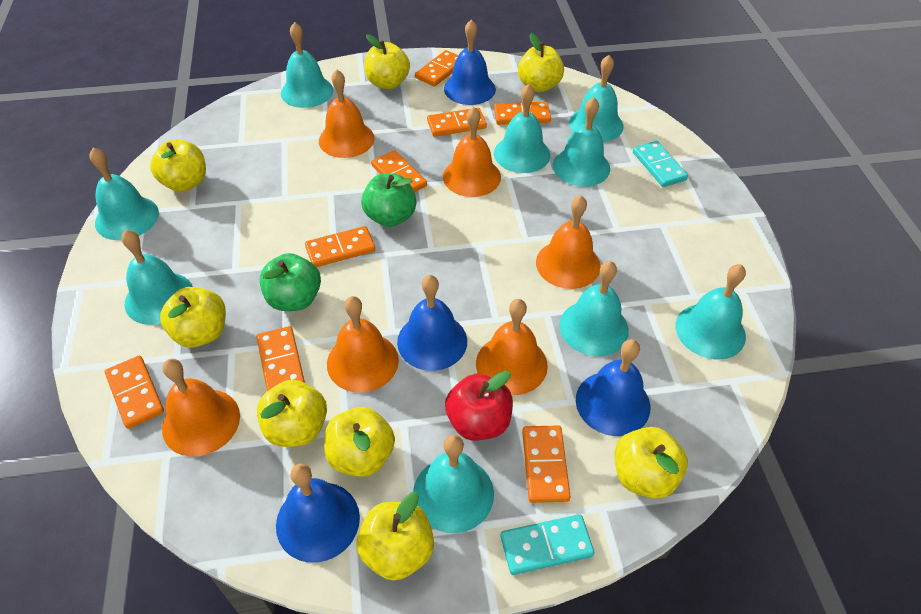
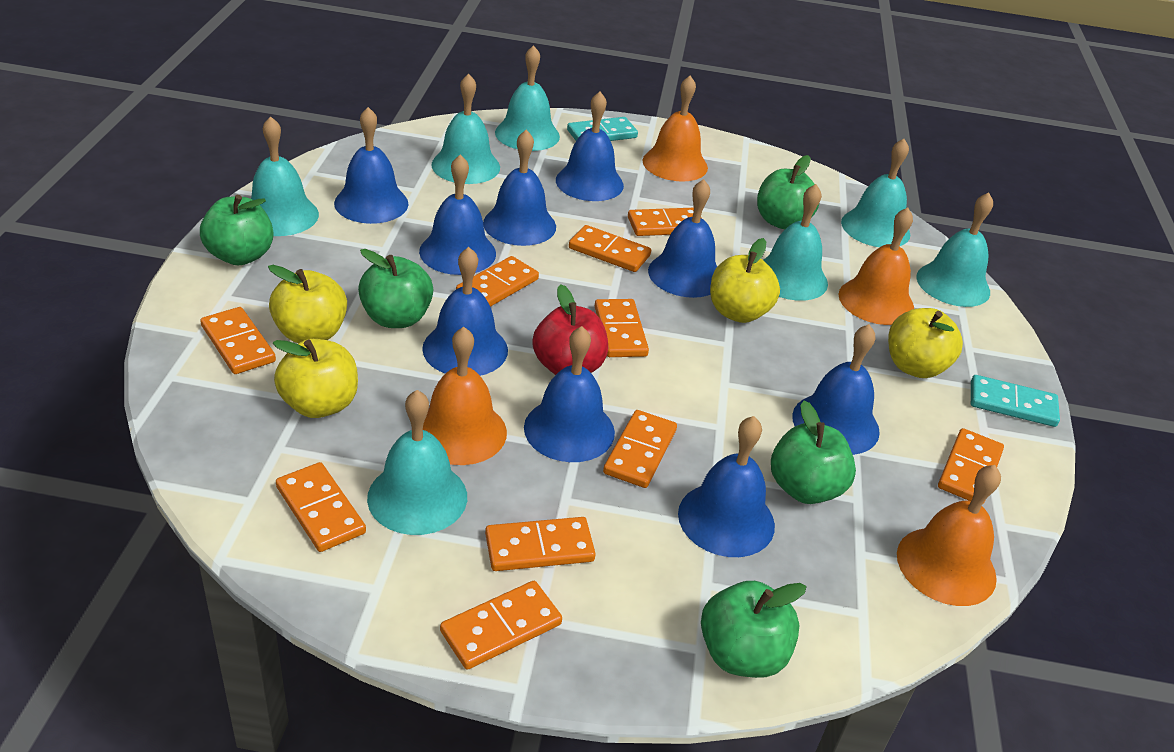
blue bell: [276,464,360,563] [397,275,467,371] [444,20,496,105] [576,339,650,436] = 4 -> [334,107,409,224] [419,155,496,275] [422,247,508,376] [483,130,556,246] [524,326,615,462] [556,92,624,201] [648,179,717,298] [678,416,775,557] [792,324,880,455] = 9
green apple: [259,253,321,311] [361,173,416,227] = 2 -> [200,195,274,266] [358,249,433,328] [701,581,807,678] [757,155,819,229] [771,401,856,504] = 5
orange bell: [162,359,240,457] [319,69,375,158] [327,296,399,393] [443,107,501,197] [476,299,548,395] [536,195,600,289] = 6 -> [423,327,507,465] [643,76,708,182] [838,207,914,325] [897,465,1001,606] = 4
orange domino: [105,356,164,429] [257,326,305,391] [305,226,375,267] [371,150,427,192] [415,50,458,87] [427,108,487,137] [494,102,551,125] [522,425,571,503] = 8 -> [200,307,276,374] [276,462,366,552] [440,581,562,670] [456,256,539,307] [485,517,596,571] [569,225,651,272] [595,299,649,357] [603,410,677,488] [628,208,702,236] [938,428,1004,505] = 10
turquoise bell: [89,148,159,240] [121,230,193,325] [281,22,333,108] [413,435,494,533] [494,84,550,173] [553,97,610,187] [559,261,629,356] [569,55,623,142] [675,264,746,360] = 9 -> [251,116,319,236] [367,390,467,535] [431,74,500,184] [495,45,560,151] [763,184,828,301] [841,139,910,247] [916,193,993,307] = 7
yellow apple: [150,140,206,192] [160,287,226,347] [257,380,327,447] [324,407,395,477] [356,492,434,581] [364,34,410,89] [518,33,564,92] [615,427,688,499] = 8 -> [268,265,347,343] [273,339,358,418] [710,238,780,323] [888,308,963,378] = 4

